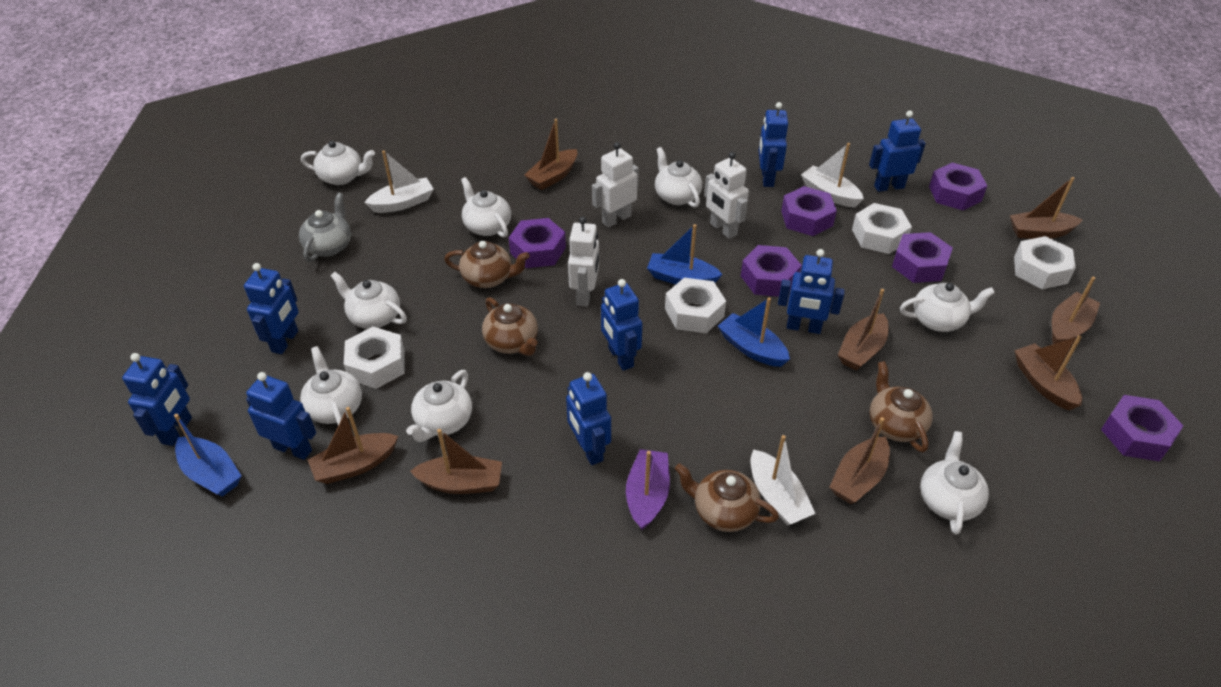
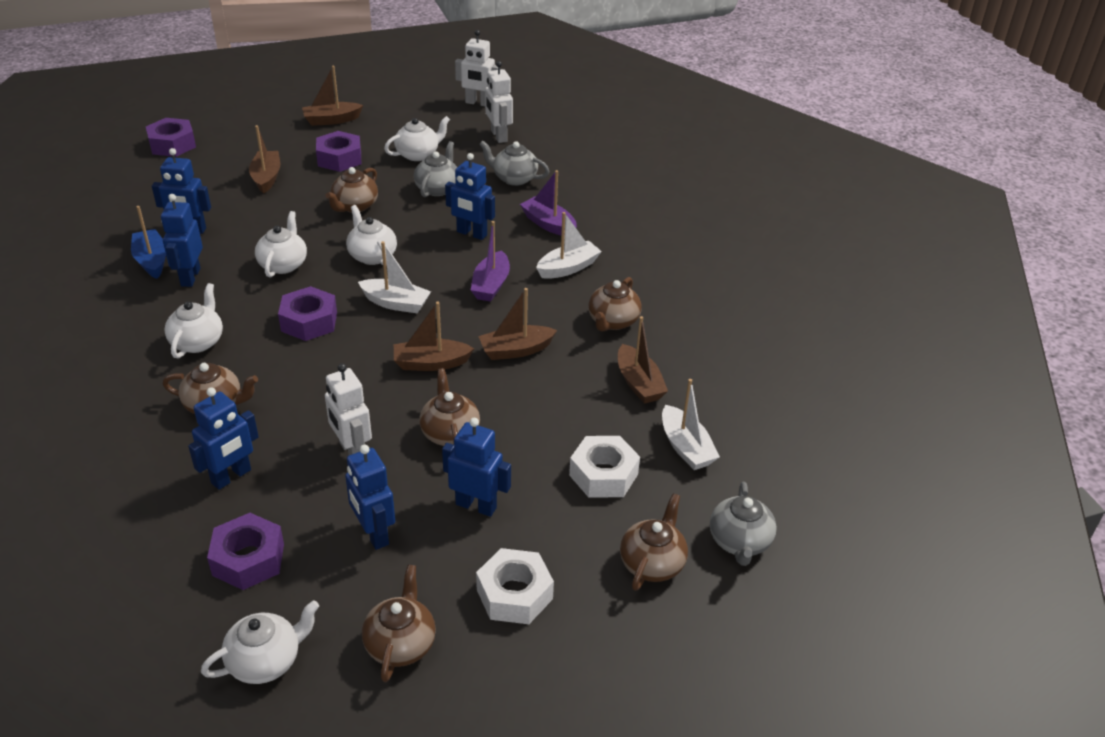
blue boat: [174,414,241,497] [647,224,723,284] [718,297,790,367] = 3 -> [131,206,166,279] = 1
blue robot: [122,353,192,446] [244,263,299,354] [246,372,316,460] [566,372,611,465] [601,279,642,371] [759,102,788,187] [778,249,845,334] [869,111,926,192] = 8 -> [152,148,211,234] [161,194,203,287] [188,387,259,490] [345,445,395,550] [442,418,511,517] [445,153,495,240] = 6
brown boat: [308,407,398,484] [410,429,502,494] [524,119,577,190] [830,417,890,504] [838,289,888,371] [1010,177,1082,239] [1014,335,1082,410] [1052,277,1100,344] = 8 -> [249,125,280,194] [302,66,363,126] [394,302,474,371] [478,288,557,360] [618,316,668,404] = 5
brown teapot: [444,241,530,288] [482,297,538,356] [675,463,779,532] [870,361,933,452] = 4 -> [163,363,258,414] [326,167,378,213] [362,565,436,682] [419,368,480,446] [588,277,642,332] [620,493,688,591] = 6
grey teapot: [299,193,351,262] = 1 -> [414,141,457,197] [479,141,550,186] [710,482,777,566] = 3
purple boat: [626,449,670,530] = 1 -> [471,221,510,302] [520,170,577,235] = 2
purple nut: [509,218,566,268] [741,245,802,297] [781,186,837,236] [892,232,953,283] [929,162,987,210] [1101,395,1183,462] = 6 -> [146,118,196,157] [207,513,284,590] [278,286,337,341] [316,131,361,172] = 4
white nut: [344,327,405,389] [665,278,726,333] [852,203,912,254] [1014,236,1076,289] = 4 -> [476,548,554,624] [569,436,640,498] = 2
white teapot: [300,346,362,425] [301,141,375,185] [331,272,407,329] [406,370,472,442] [461,177,511,237] [655,147,702,208] [900,283,995,332] [920,431,989,535] = 8 -> [164,283,223,358] [201,600,319,684] [255,211,307,278] [346,205,397,265] [384,116,450,161] = 5

